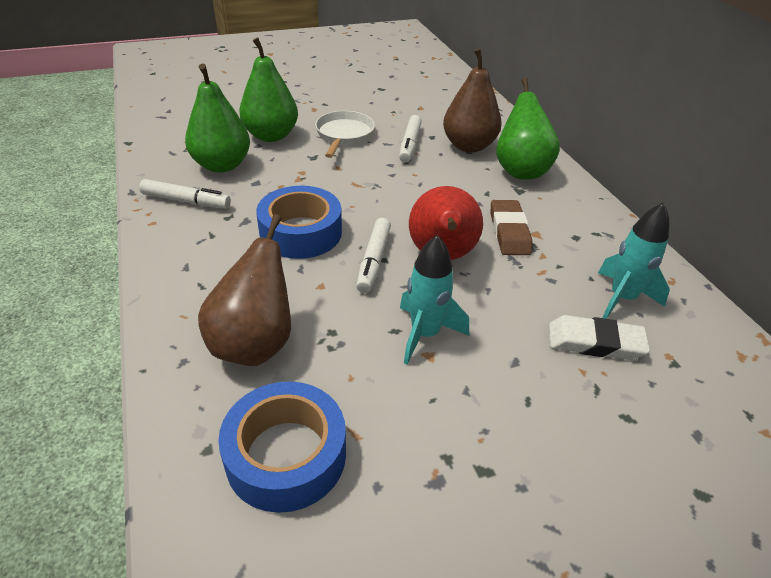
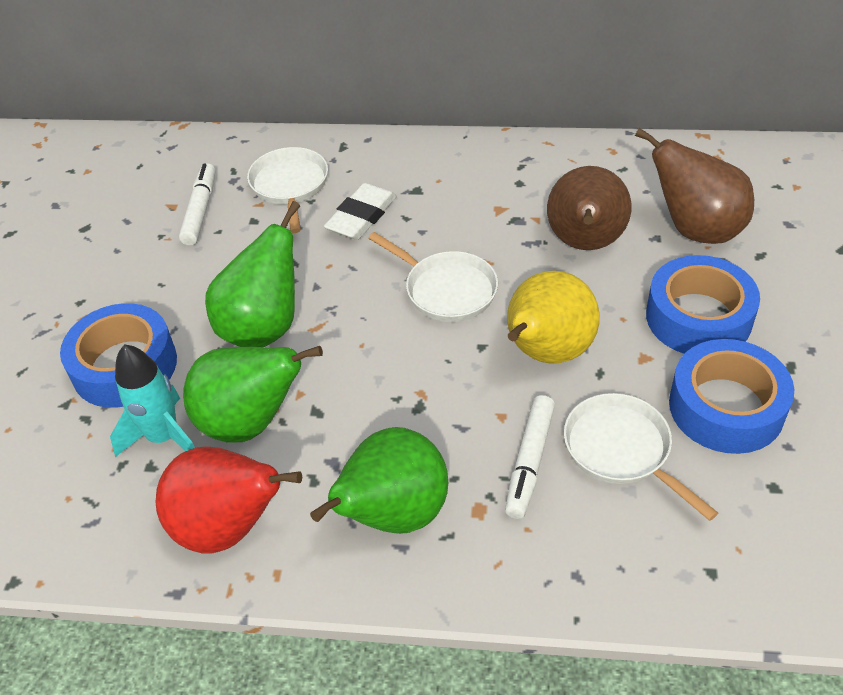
blue tape: [218,381,346,513] [256,186,342,259] = 2 -> [60,303,177,408] [646,255,760,354] [669,339,794,454] = 3
brown eraser: [491,200,532,255] = 1 -> none = 0
turquoise rocket: [400,235,469,364] [598,203,670,319] = 2 -> [110,344,195,457] = 1
white marker: [139,179,231,209] [356,218,391,293] [399,115,422,163] = 3 -> [179,163,215,246] [505,395,555,519] = 2
white pan: [315,111,375,158] = 1 -> [247,147,328,233] [368,232,498,322] [564,393,718,521] = 3
yellow pear: none = 0 -> [507,270,600,364] = 1

